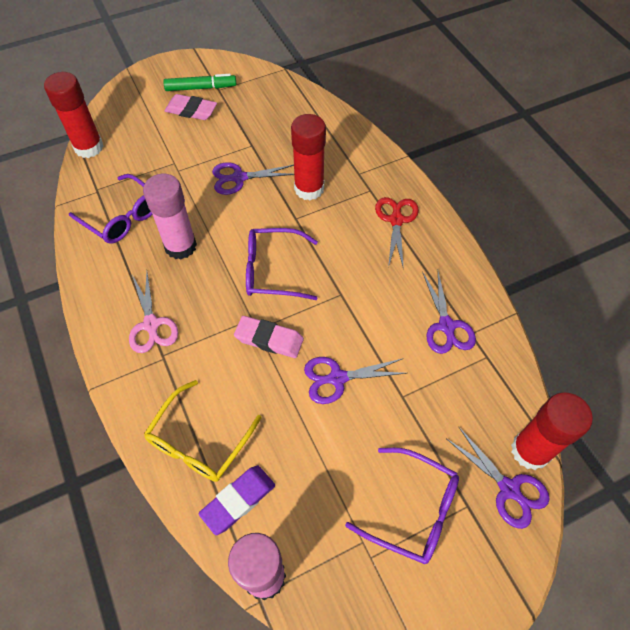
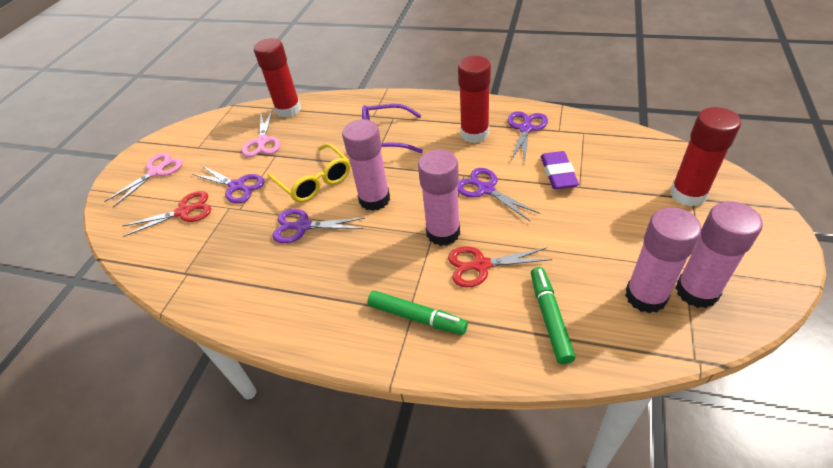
green marker: [163,74,236,91] = 1 -> [367,291,468,335] [531,267,575,364] = 2
pink eraser: [164,94,217,120] [234,316,304,358] = 2 -> none = 0
pink glue stick: [143,174,197,260] [228,533,286,601] = 2 -> [342,119,390,211] [418,150,460,246] [625,207,702,313] [676,201,763,308] = 4
pink scissors: [129,272,178,353] = 1 -> [104,153,183,207] [242,111,280,157] = 2
purple glasses: [69,174,153,244] [246,228,318,300] [345,448,459,564] = 3 -> [362,104,423,153] = 1
red scissors: [375,197,419,269] = 1 -> [123,191,211,237] [448,246,553,288] = 2

